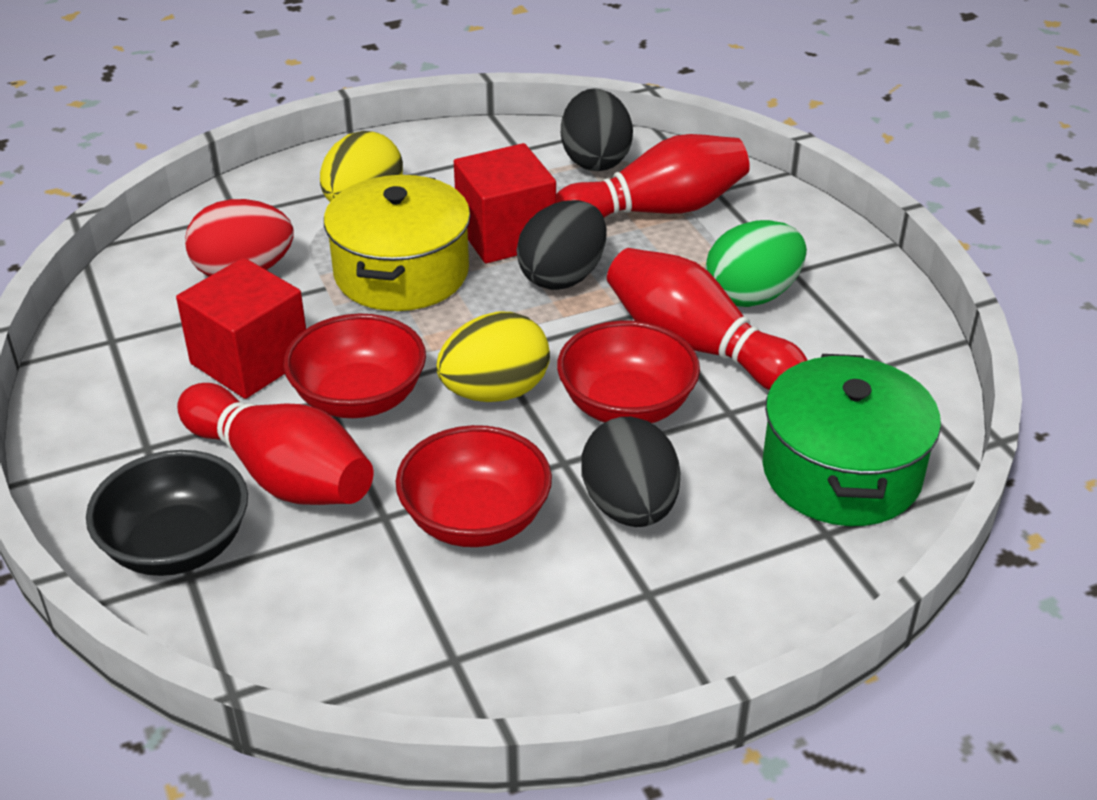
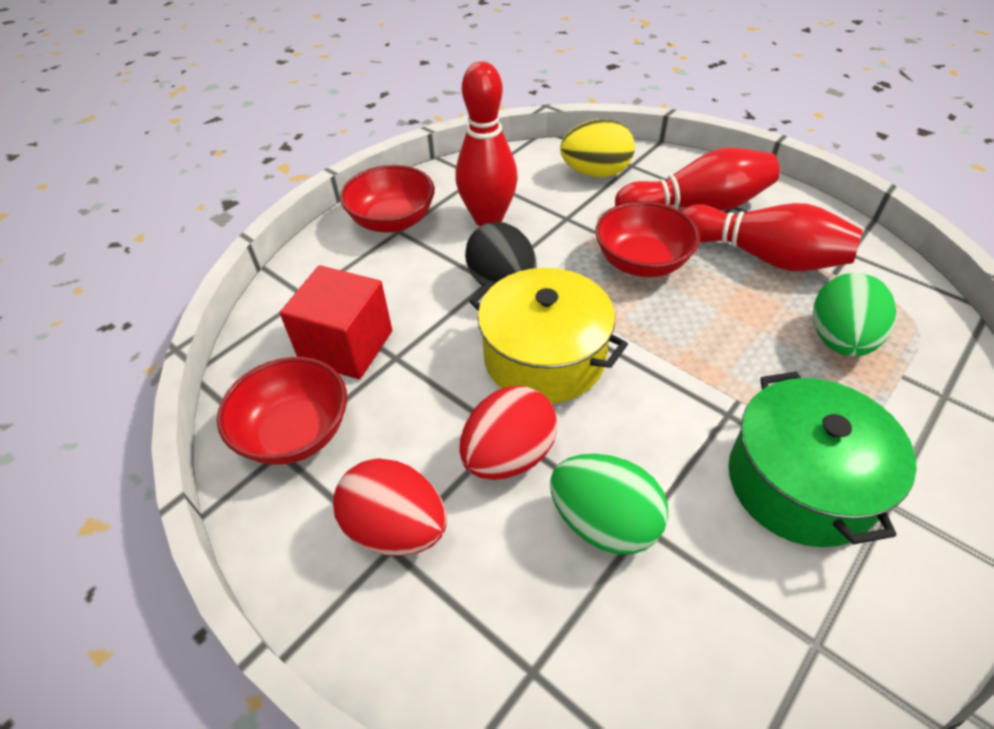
black bowl: [86,450,248,576] = 1 -> none = 0
black egg: [517,200,607,290] [561,88,633,171] [581,417,680,527] = 3 -> [465,222,537,286] = 1
green egg: [705,220,807,307] = 1 -> [550,454,668,554] [813,273,896,357] = 2
red cube: [176,257,306,399] [454,143,556,263] = 2 -> [280,265,392,379] = 1
red egg: [185,199,294,277] = 1 -> [333,458,447,556] [460,386,558,480] = 2
yellow egg: [320,131,403,202] [436,312,550,402] = 2 -> [560,119,635,177] = 1

